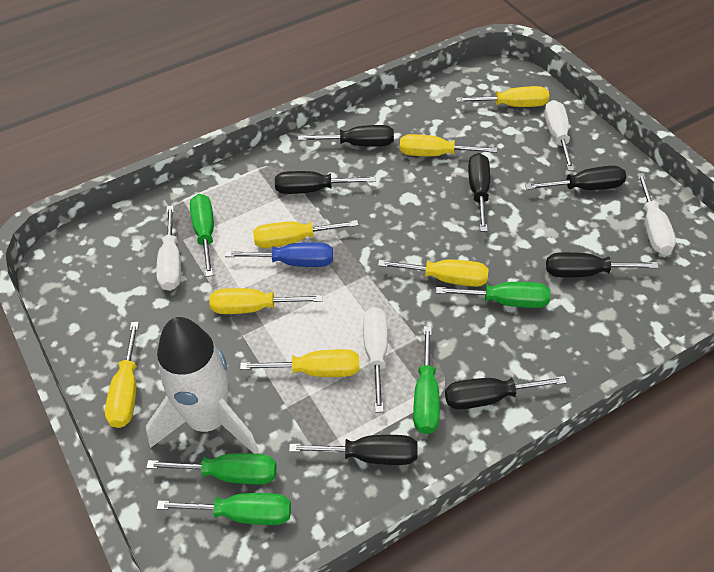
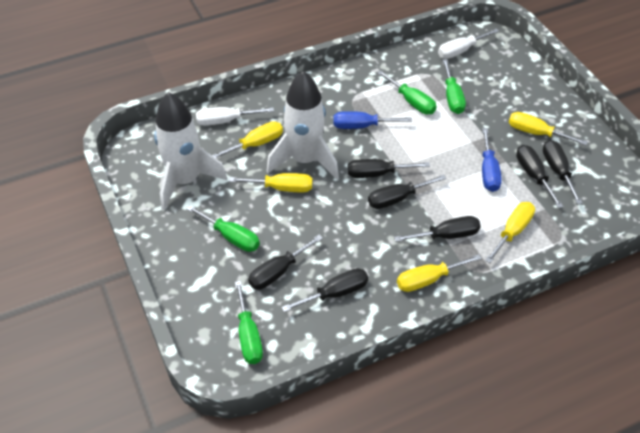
blue screwdriver: [225,242,333,267] = 1 -> [333,111,412,129] [482,128,502,192] = 2
green screwdriver: [146,453,277,484] [157,493,291,525] [190,194,214,277] [413,326,440,434] [436,282,550,308] = 5 -> [187,205,260,252] [235,281,263,364] [378,71,437,115] [442,59,466,114] = 4
white rocket: [146,317,259,454] = 1 -> [154,92,227,211] [267,71,339,179] = 2
white screwdriver: [156,206,181,291] [363,307,388,413] [544,100,575,171] [637,173,676,255] = 4 -> [196,107,274,126] [438,28,499,59] = 2
yellow screwdriver: [105,322,139,428] [209,288,323,314] [240,349,359,377] [253,220,359,248] [378,259,488,287] [400,134,497,156] [456,86,549,107] = 7 -> [212,121,283,158] [229,173,312,192] [397,254,482,292] [485,202,535,263] [509,112,588,145] = 5

